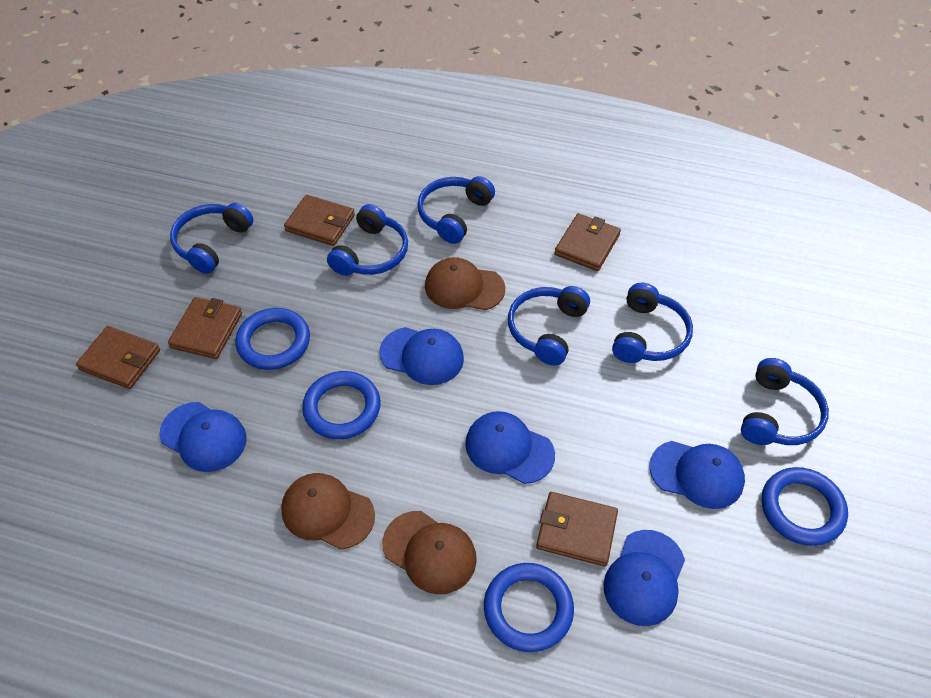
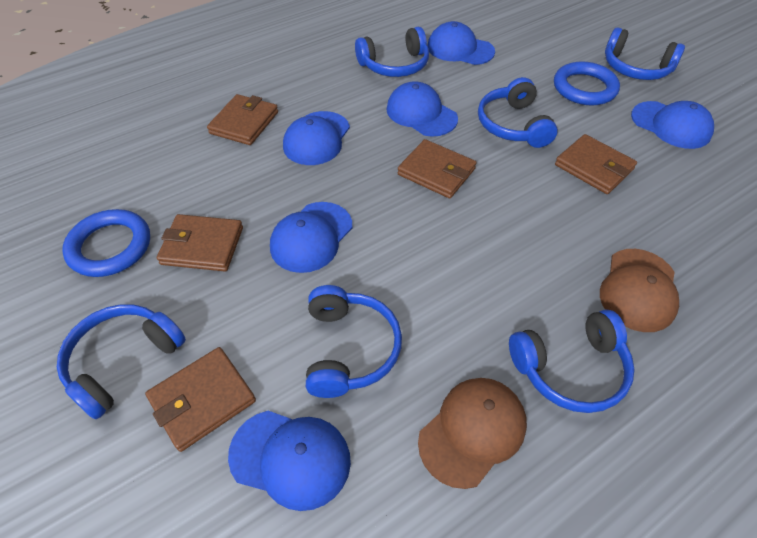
blue cap: [159,402,247,472] [379,327,464,385] [465,411,555,484] [603,530,685,626] [649,441,745,509] = 5 -> [228,411,351,511] [270,202,352,273] [283,111,350,165] [386,81,458,137] [427,21,495,65] [631,101,714,149] = 6
blue ring: [235,308,310,370] [302,371,381,439] [484,563,574,652] [762,467,848,546] = 4 -> [62,209,150,277] [554,61,620,105] = 2
brown cap: [281,473,375,550] [382,511,477,594] [425,257,505,310] = 3 -> [418,378,527,489] [600,249,679,332] = 2

